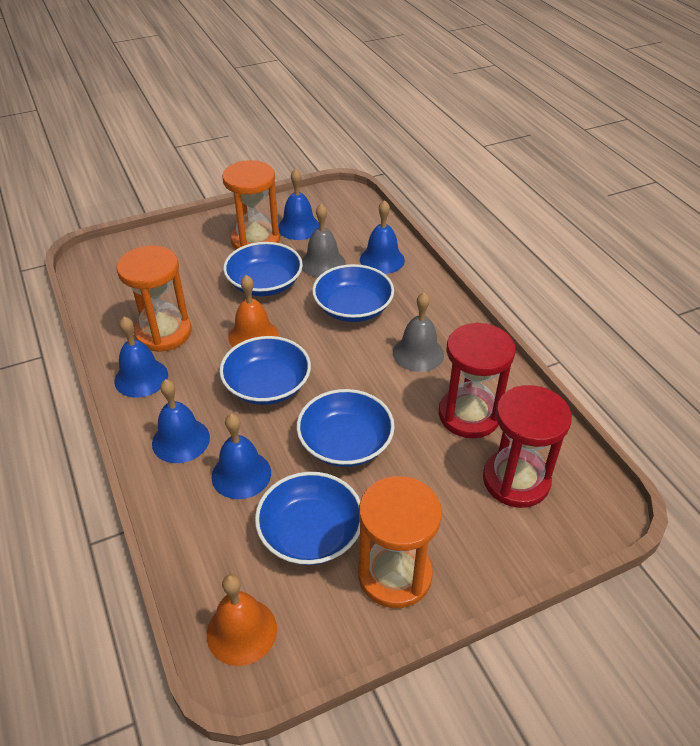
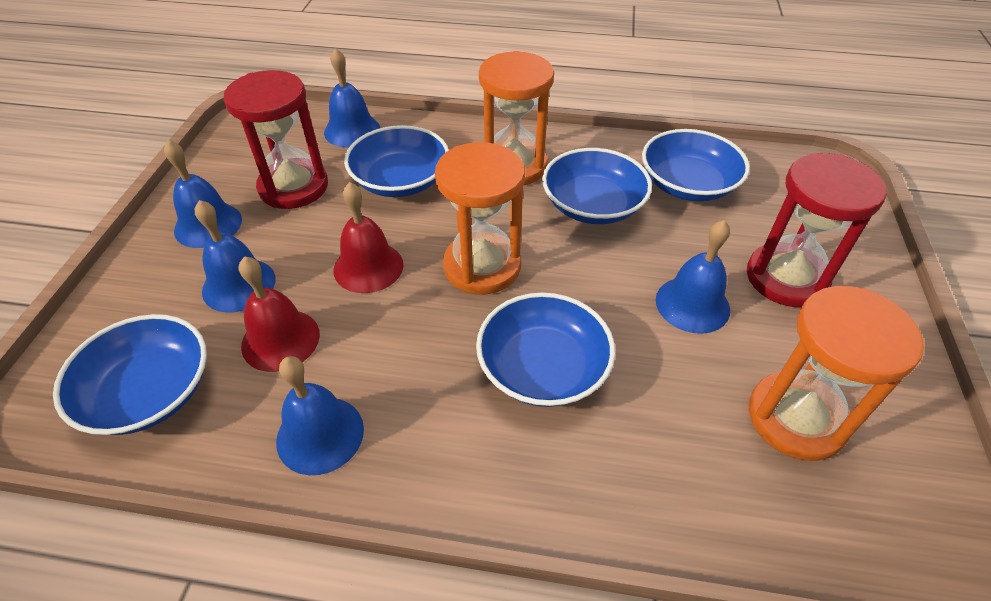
grey bell: [302,204,346,277] [393,292,444,372] = 2 -> none = 0
orange bell: [207,574,277,666] [229,275,279,347] = 2 -> none = 0
red bell: none = 0 -> [238,256,320,372] [334,182,403,293] = 2

